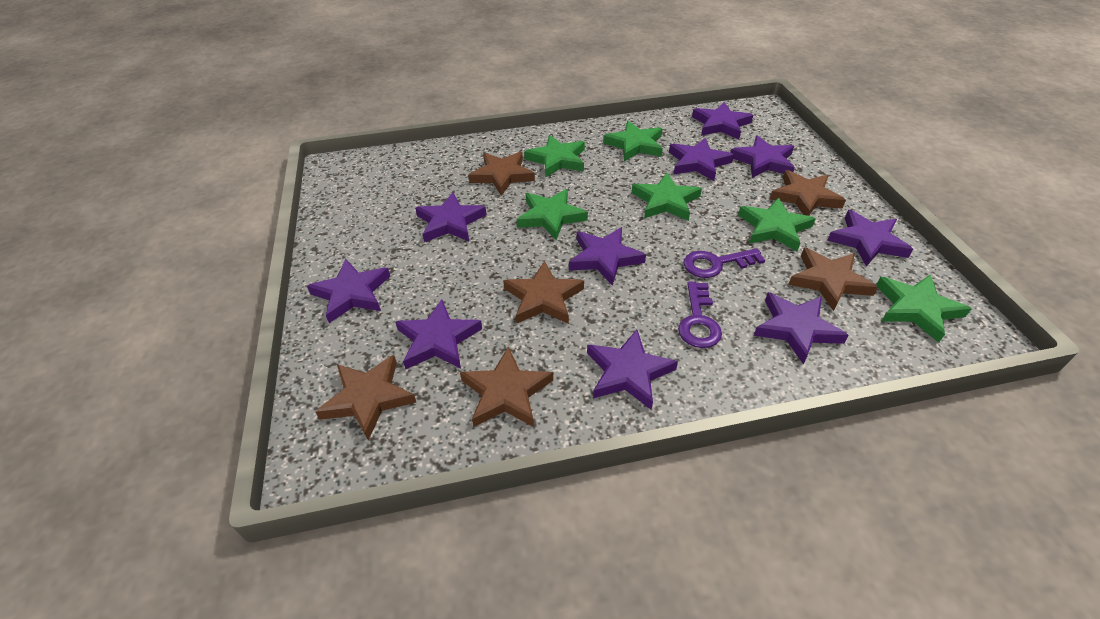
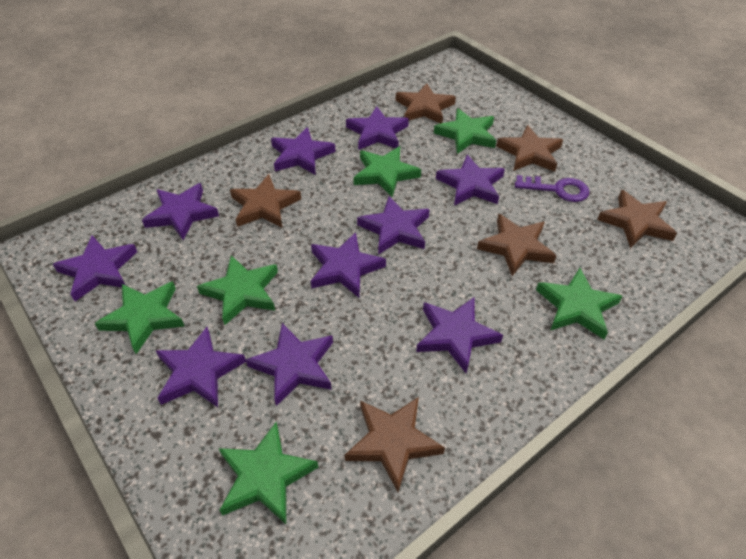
purple key: [678,281,722,348] [683,248,765,278] = 2 -> [515,175,590,202] = 1

